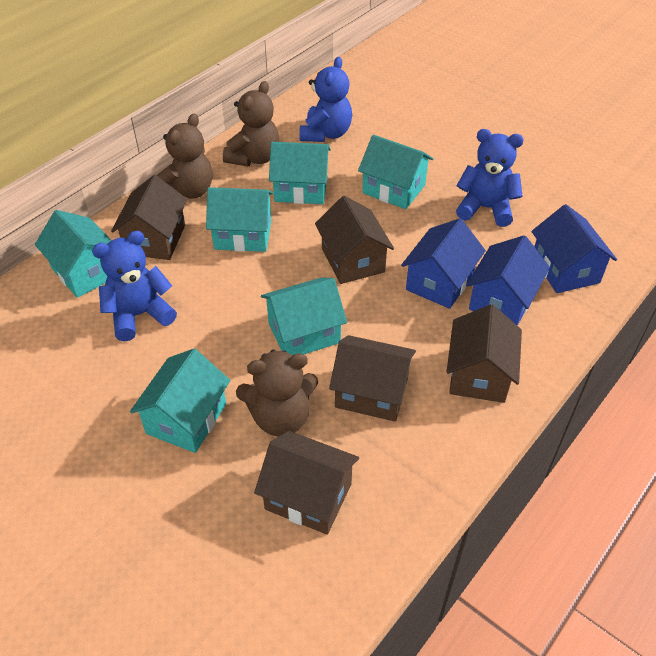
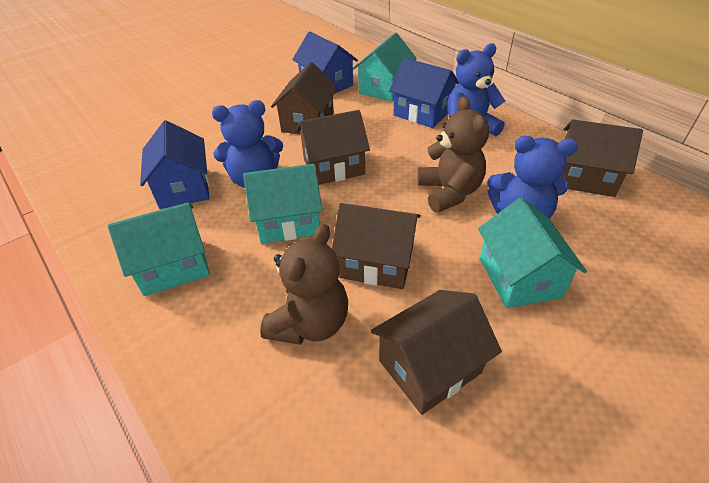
brown teddy bear: [156,114,213,199] [223,81,279,166] [236,350,318,436] = 3 -> [260,224,348,345] [417,96,489,212] = 2
turquoise house: [35,210,112,298] [130,349,231,453] [206,187,273,252] [261,277,347,355] [269,142,331,204] [358,135,433,209] = 6 -> [108,202,210,296] [243,164,322,244] [353,33,417,102] [478,197,587,308] = 4

